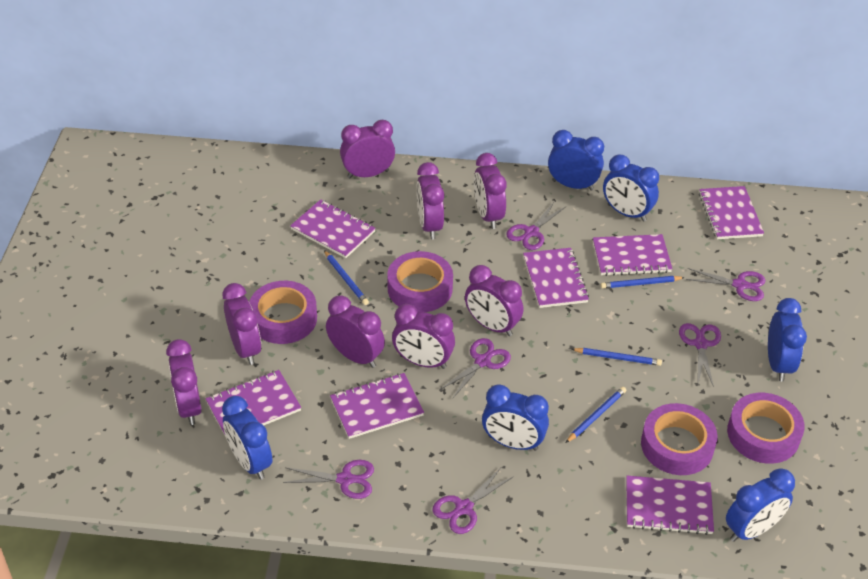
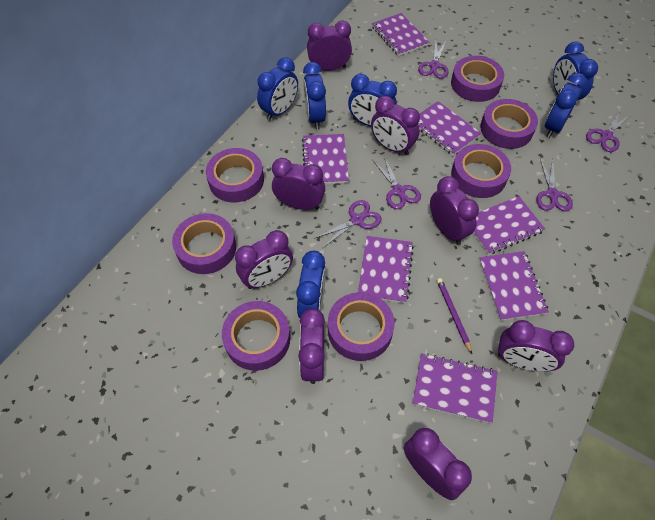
blue pencil: [324,250,369,305] [566,387,626,443] [572,348,662,366] [601,276,685,289] = 4 -> none = 0
purple pencil: none = 0 -> [437,278,472,354] = 1
purple scissors: [283,460,374,499] [432,468,514,534] [440,338,511,398] [506,201,565,250] [679,323,721,387] [686,268,765,301] = 6 -> [314,200,382,248] [373,157,421,209] [418,41,449,79] [536,159,573,211] [586,109,630,152] = 5
purple tape: [249,281,317,344] [387,251,453,312] [641,403,717,475] [727,393,805,464] = 4 -> [172,213,236,274] [206,148,264,203] [222,301,290,371] [328,292,395,361] [451,56,504,102] [451,144,511,198] [480,99,538,149] = 7

